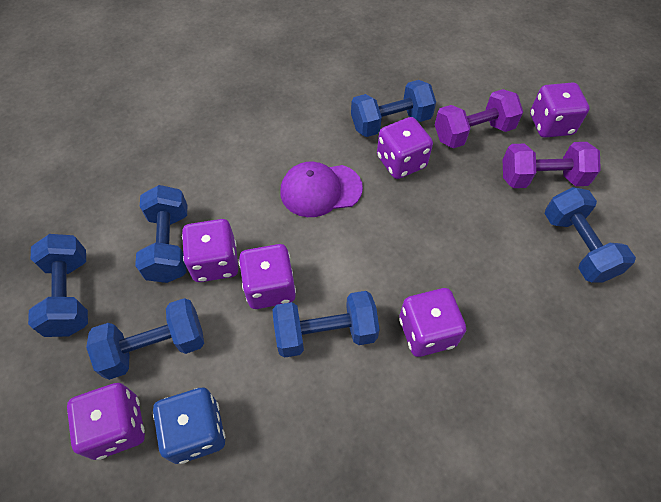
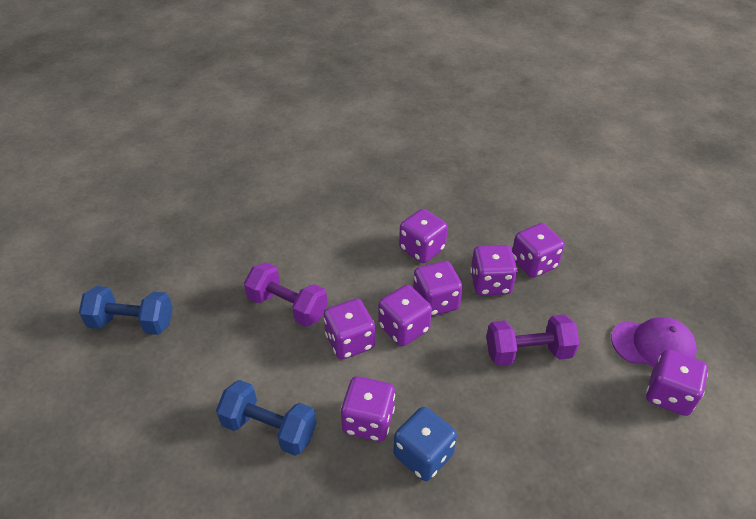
blue dumbbell: [28,234,88,337] [86,298,204,380] [135,185,187,283] [272,291,380,358] [351,80,436,137] [544,187,636,283] = 6 -> [79,286,173,335] [216,380,316,456] = 2
purple dice: [67,383,145,460] [182,219,238,282] [239,244,296,309] [377,117,433,179] [399,288,466,357] [530,82,590,138] = 6 -> [324,299,375,360] [341,376,395,442] [378,285,432,346] [399,209,448,263] [413,261,463,316] [470,245,517,295] [512,223,564,278] [646,349,708,416] = 8

